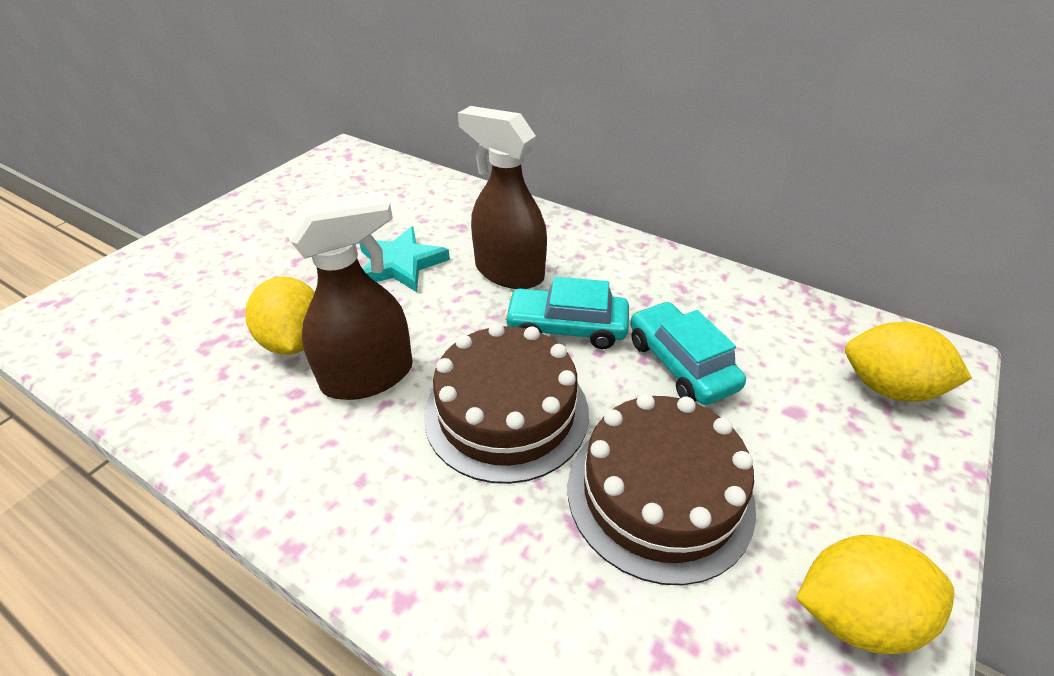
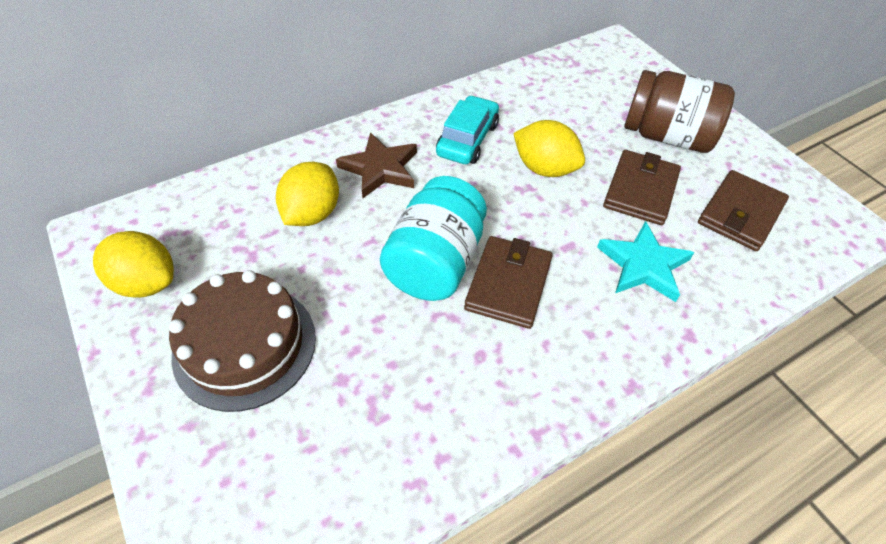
brown cake: [424,323,589,484] [568,394,756,585] = 2 -> [169,270,316,412] = 1
brown jar: none = 0 -> [624,70,735,153] = 1
brown spray bottle: [285,191,413,400] [458,106,547,289] = 2 -> none = 0
brown star: none = 0 -> [336,132,417,198] = 1
brown wallet: none = 0 -> [464,236,553,329] [603,150,681,225] [698,170,789,251] = 3
turquoise car: [504,277,629,349] [630,302,746,405] = 2 -> [436,95,499,164] = 1
turquoise jar: none = 0 -> [380,176,487,301] = 1

